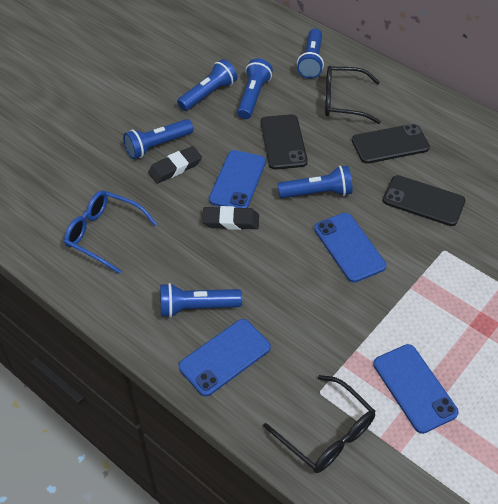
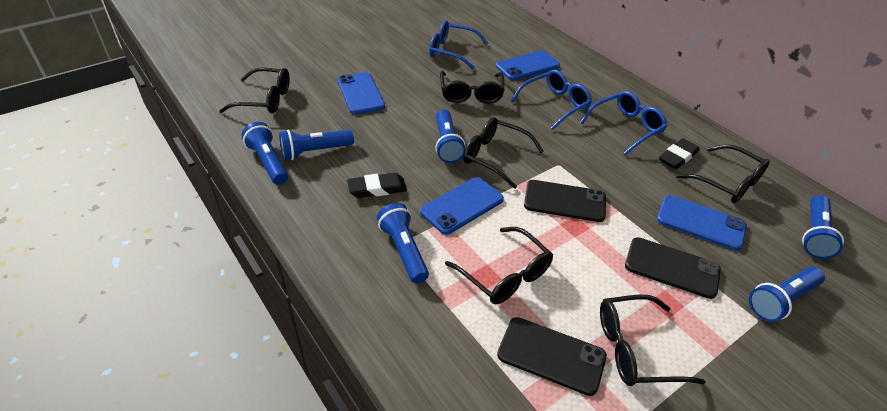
black glasses: [263,375,376,473] [325,66,381,124] = 2 -> [219,67,290,113] [440,71,504,104] [445,227,553,304] [463,117,544,189] [600,295,705,386] [676,144,770,203] = 6
blue glasses: [64,191,157,274] = 1 -> [429,21,489,69] [511,70,592,130] [580,91,667,155] = 3

